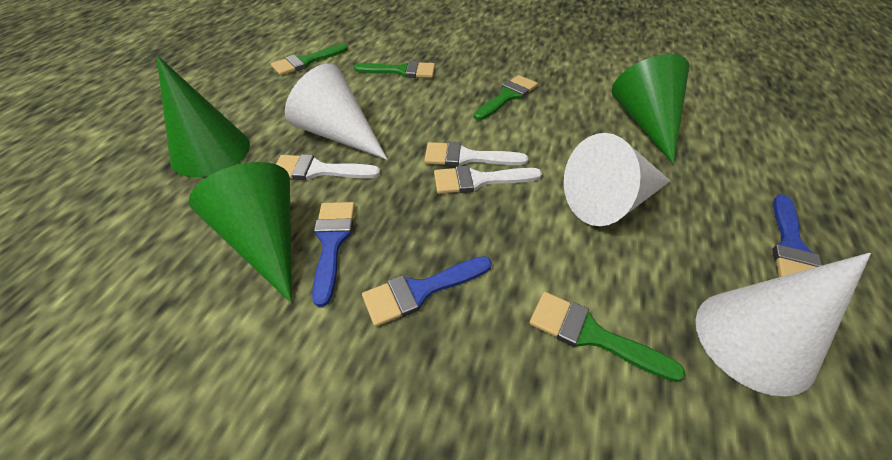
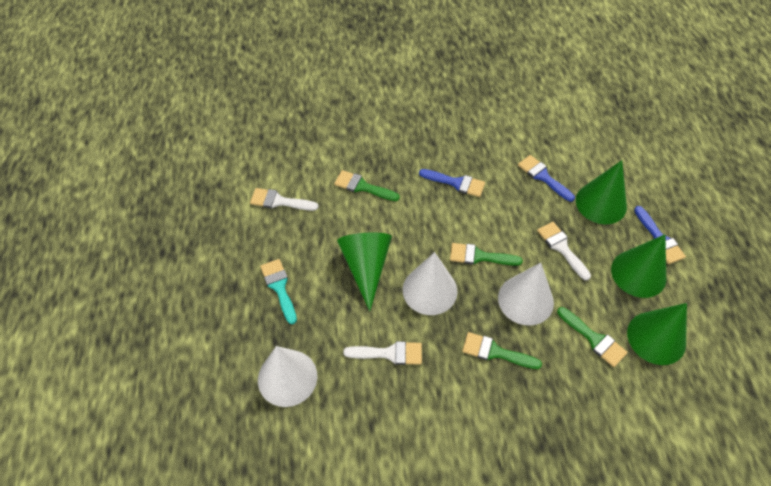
green cone: [157,55,250,177] [189,162,292,303] [612,54,690,164] = 3 -> [337,232,392,311] [576,160,627,224] [611,234,666,298] [627,303,687,365] = 4
turquoise brush: none = 0 -> [260,259,297,324] = 1

